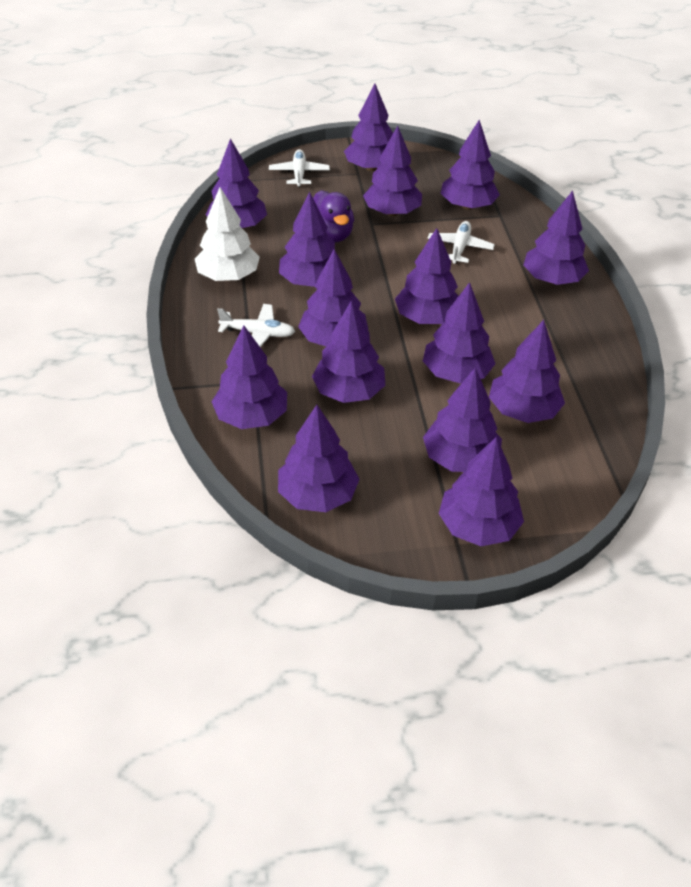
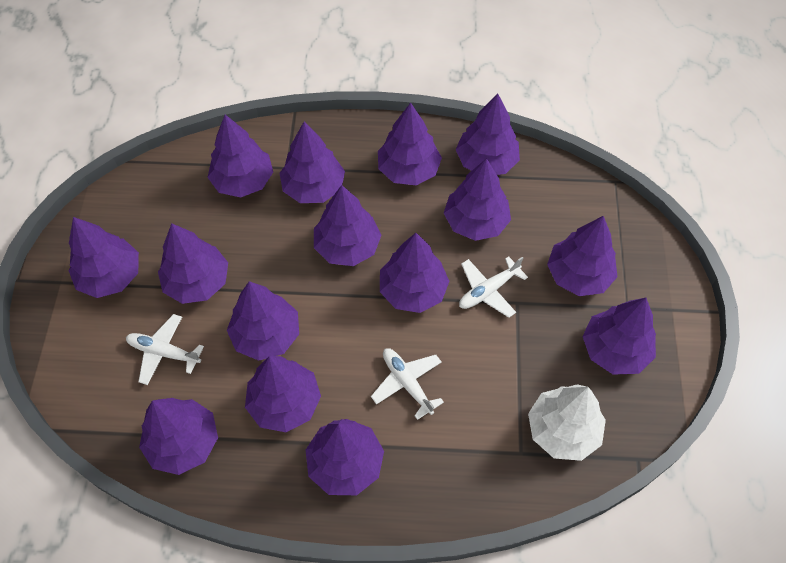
purple duck: [313,190,354,242] = 1 -> none = 0

